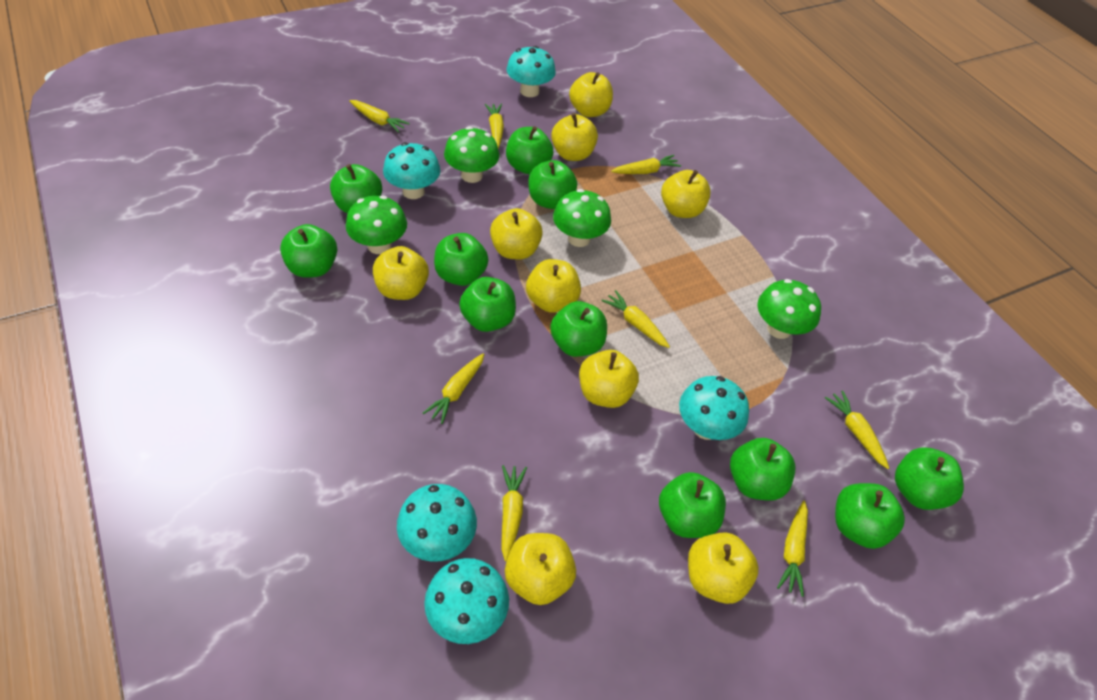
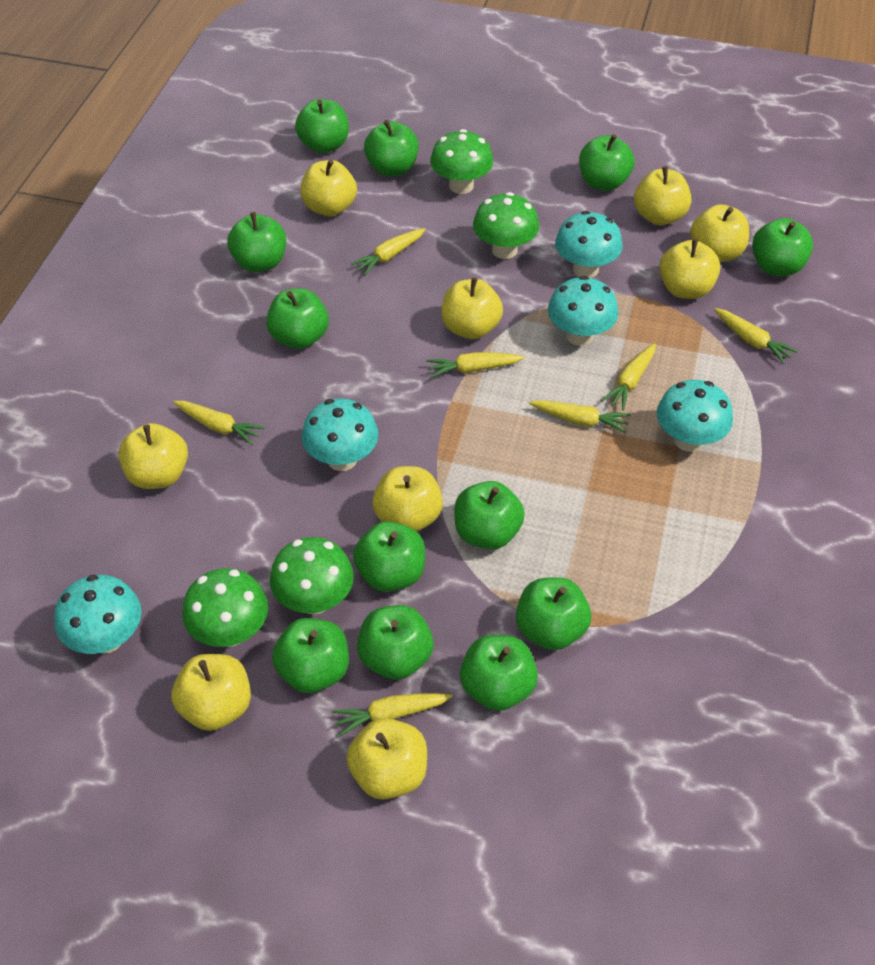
green apple: [280,224,337,278] [330,164,382,213] [434,233,489,286] [459,277,516,332] [506,126,553,174] [529,160,577,209] [550,301,607,357] [659,472,726,538] [730,438,795,501] [835,483,905,549] [895,447,964,510] = 11 -> [227,212,286,272] [266,288,329,349] [272,618,349,693] [295,99,349,153] [353,521,425,592] [357,605,434,680] [364,120,419,176] [454,481,525,550] [460,635,538,711] [516,577,591,650] [579,134,635,191] [752,218,813,276] = 12
yellow carrot: [349,100,410,133] [423,353,484,424] [485,104,504,148] [501,465,527,561] [601,290,670,348] [611,155,681,174] [777,501,808,597] [825,391,889,469] = 8 -> [173,401,265,445] [332,693,452,737] [351,228,426,276] [426,352,524,378] [529,400,630,433] [601,343,656,410] [714,308,798,364] = 7

